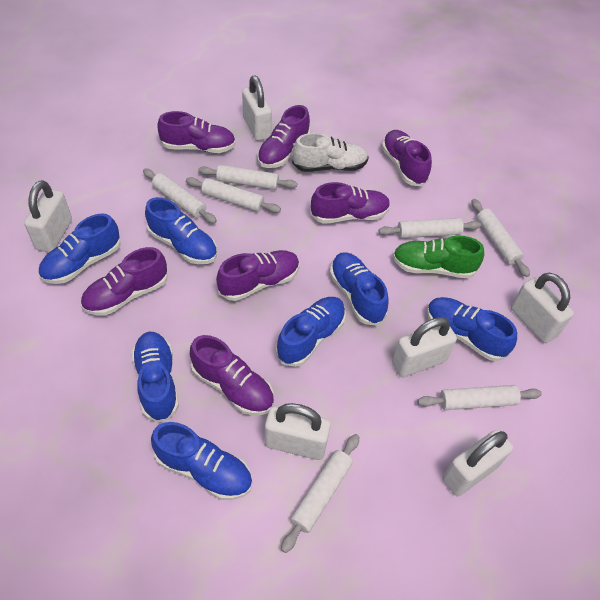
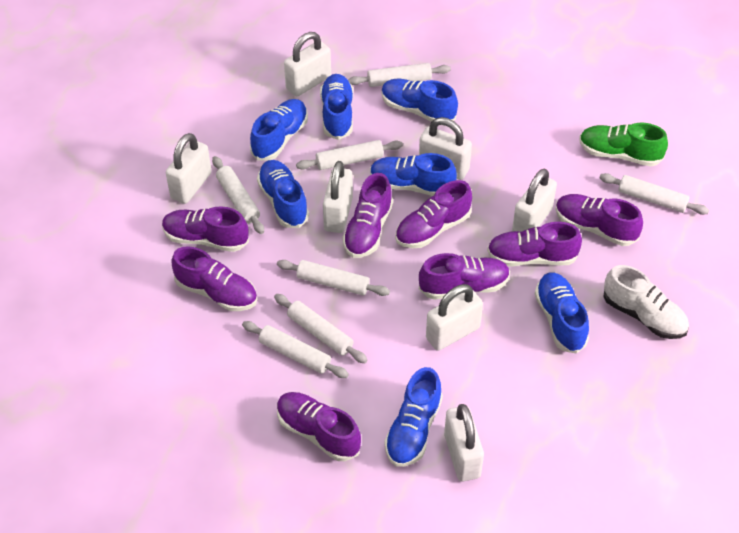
purple shoe: [81,247,167,316] [157,111,236,153] [190,335,274,416] [216,250,300,301] [257,105,310,168] [310,182,390,224] [382,130,432,187] = 7 -> [162,206,249,252] [171,246,257,311] [277,392,361,461] [343,173,393,258] [395,180,472,248] [419,253,510,300] [487,222,582,266] [556,194,643,246] = 8
white padlock: [24,180,72,252] [242,75,272,141] [265,403,331,460] [392,317,457,377] [442,430,513,496] [511,273,574,343] = 6 -> [166,133,211,204] [284,32,331,96] [323,161,353,233] [419,117,472,180] [426,284,483,351] [444,404,484,482] [512,168,557,232] = 7

